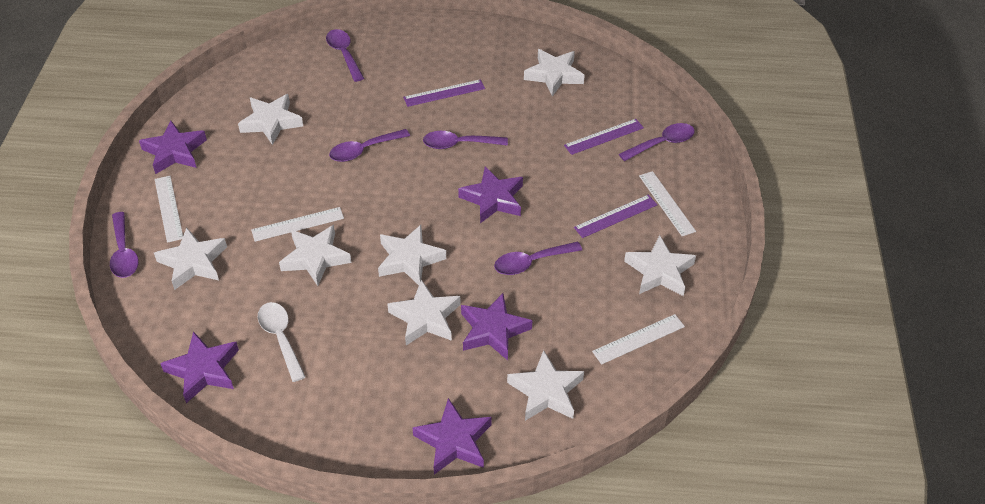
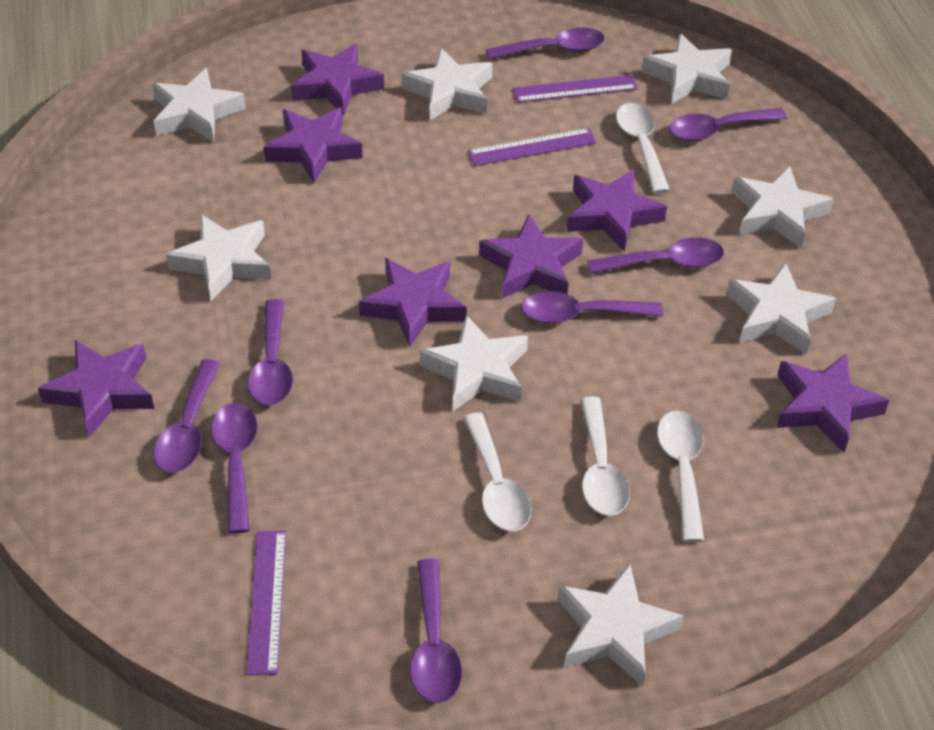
purple spoon: [110,212,139,278] [326,29,364,82] [329,129,410,162] [423,131,508,149] [494,242,582,275] [619,123,695,161] = 6 -> [153,359,221,473] [211,403,258,534] [248,299,293,405] [410,559,462,703] [486,27,604,60] [521,291,663,324] [587,237,724,274] [669,108,787,141] = 8
purple star: [139,121,207,174] [160,331,239,403] [412,398,492,475] [458,166,523,223] [461,293,533,360] = 5 -> [38,340,154,437] [264,107,363,183] [291,44,384,116] [359,258,467,347] [479,215,583,299] [567,169,667,252] [776,353,889,452] = 7
white ruler: [155,176,183,243] [251,207,344,242] [592,314,685,365] [639,171,696,236] = 4 -> none = 0
white spoon: [258,302,305,382] = 1 -> [463,412,531,531] [580,396,630,516] [616,103,670,194] [657,411,704,542] = 4

